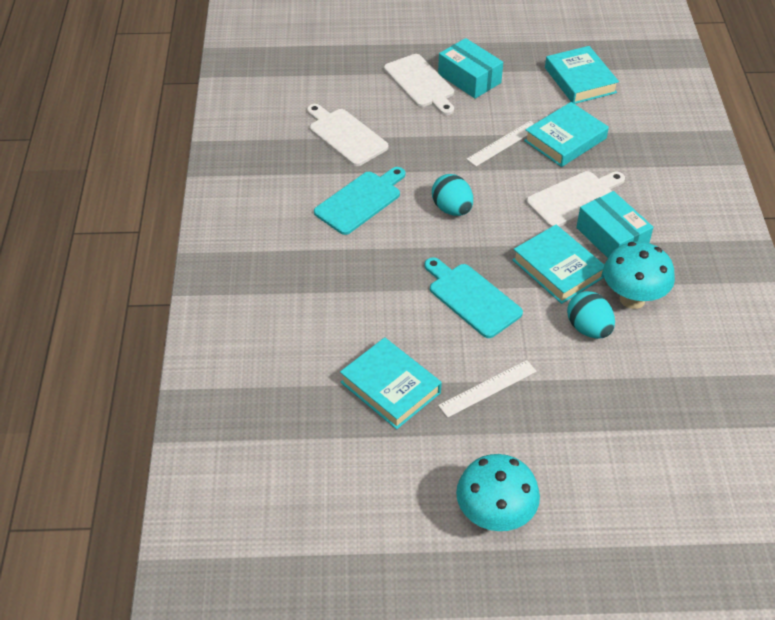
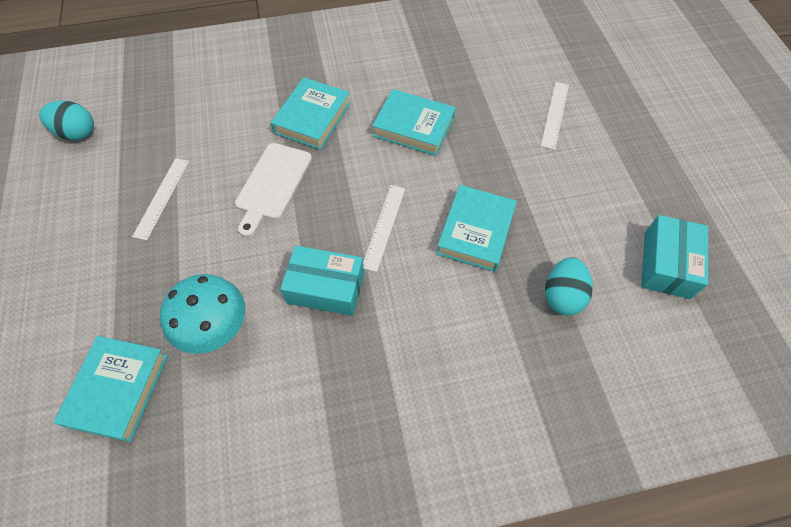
turquoise cutting board: [314,167,405,235] [424,257,523,338] = 2 -> none = 0
turquoise mushroom: [456,454,540,531] [603,242,675,309] = 2 -> [160,274,245,354] = 1
white cutting board: [307,104,389,166] [384,54,454,115] [526,171,625,227] = 3 -> [235,143,312,237] = 1
white ruler: [438,360,537,418] [466,121,534,166] = 2 -> [132,158,189,240] [363,185,405,272] [541,82,569,150] = 3

